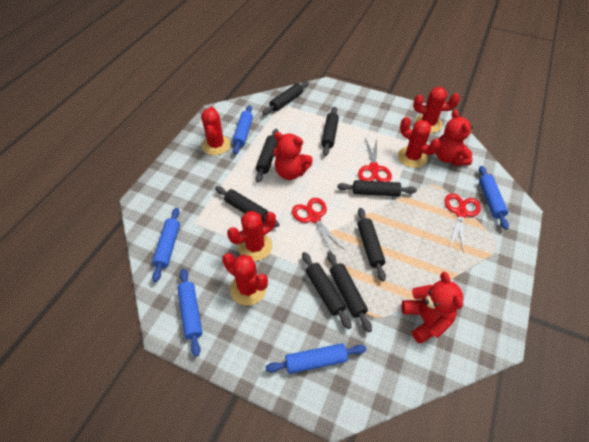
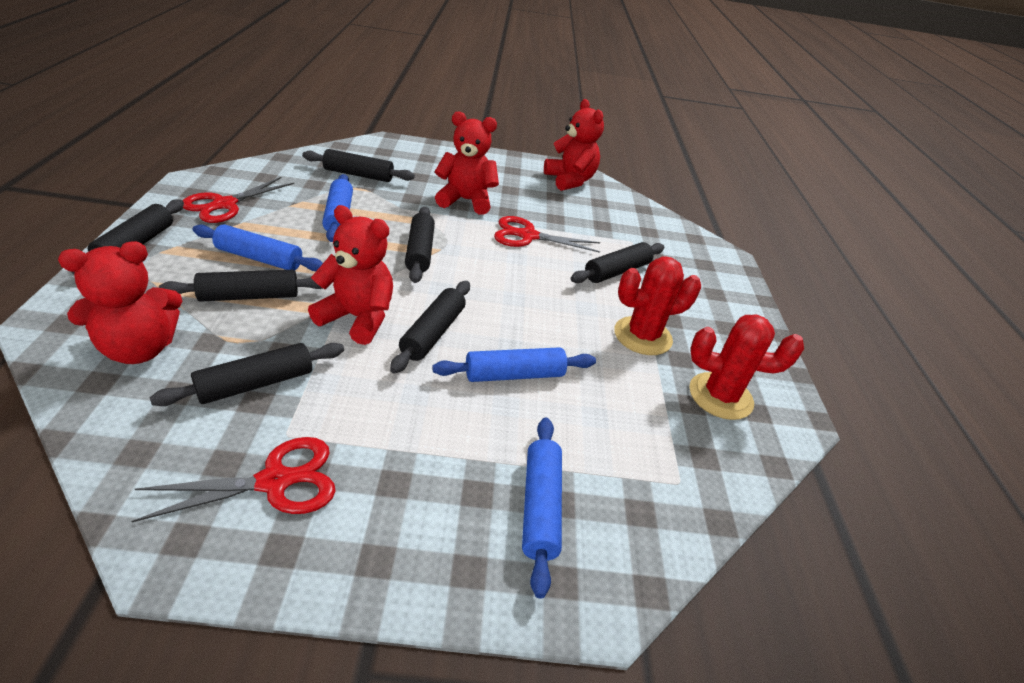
black rolling pin: [215,186,280,227] [256,129,279,182] [263,81,309,115] [302,252,352,329] [321,107,339,156] [327,252,372,333] [337,180,417,196] [358,208,386,282] = 8 -> [72,199,184,274] [150,343,344,406] [159,270,323,302] [302,149,415,182] [390,281,470,374] [405,207,435,283] [571,242,664,283] = 7
blue rolling pin: [152,208,180,282] [177,268,202,357] [232,105,253,155] [265,343,367,374] [479,166,509,230] = 5 -> [192,224,323,271] [322,174,353,242] [432,347,596,382] [522,418,562,599] = 4
red cactus: [201,106,231,155] [222,253,268,305] [227,211,276,261] [398,117,441,168] [413,87,460,133] = 5 -> [614,257,701,355] [689,315,804,420] = 2
red teddy bear: [273,132,313,180] [402,272,463,344] [436,110,473,165] = 3 -> [58,241,182,364] [308,205,393,345] [435,111,499,215] [544,99,604,191] = 4

